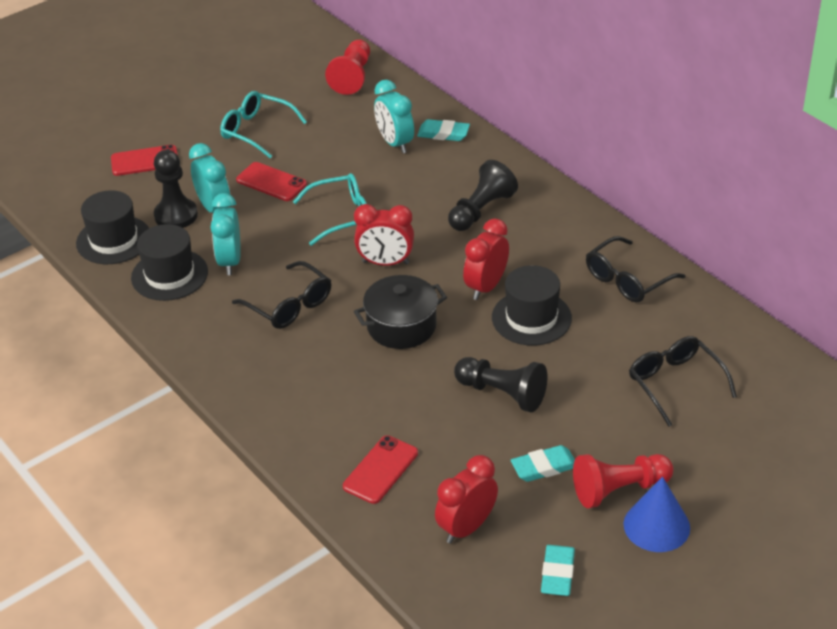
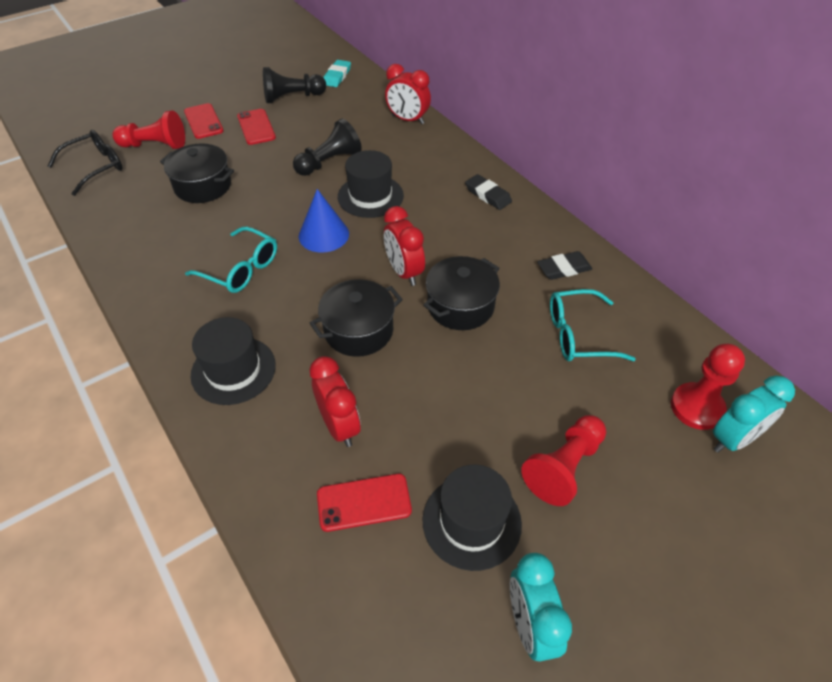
black eraser: none = 0 -> [465,174,512,210] [537,251,592,280] = 2
black glasses: [232,261,331,329] [586,236,685,303] [629,336,737,427] = 3 -> [48,130,123,196] = 1
black pawn: [154,150,198,228] [448,160,518,231] [454,357,547,412] = 3 -> [263,67,326,103] [293,119,362,176] = 2
black pot: [354,275,447,349] = 1 -> [160,143,234,203] [310,279,403,357] [423,256,500,330] = 3
red pawn: [325,39,370,95] [573,454,673,508] = 2 -> [113,111,185,149] [521,415,606,506] [671,344,745,430] = 3
turquoise clock: [189,143,230,213] [210,193,241,275] [374,80,414,153] = 3 -> [510,553,572,662] [713,375,795,453] = 2
turquoise eraser: [417,119,470,141] [511,445,575,482] [541,545,575,596] = 3 -> [323,60,351,87] = 1

